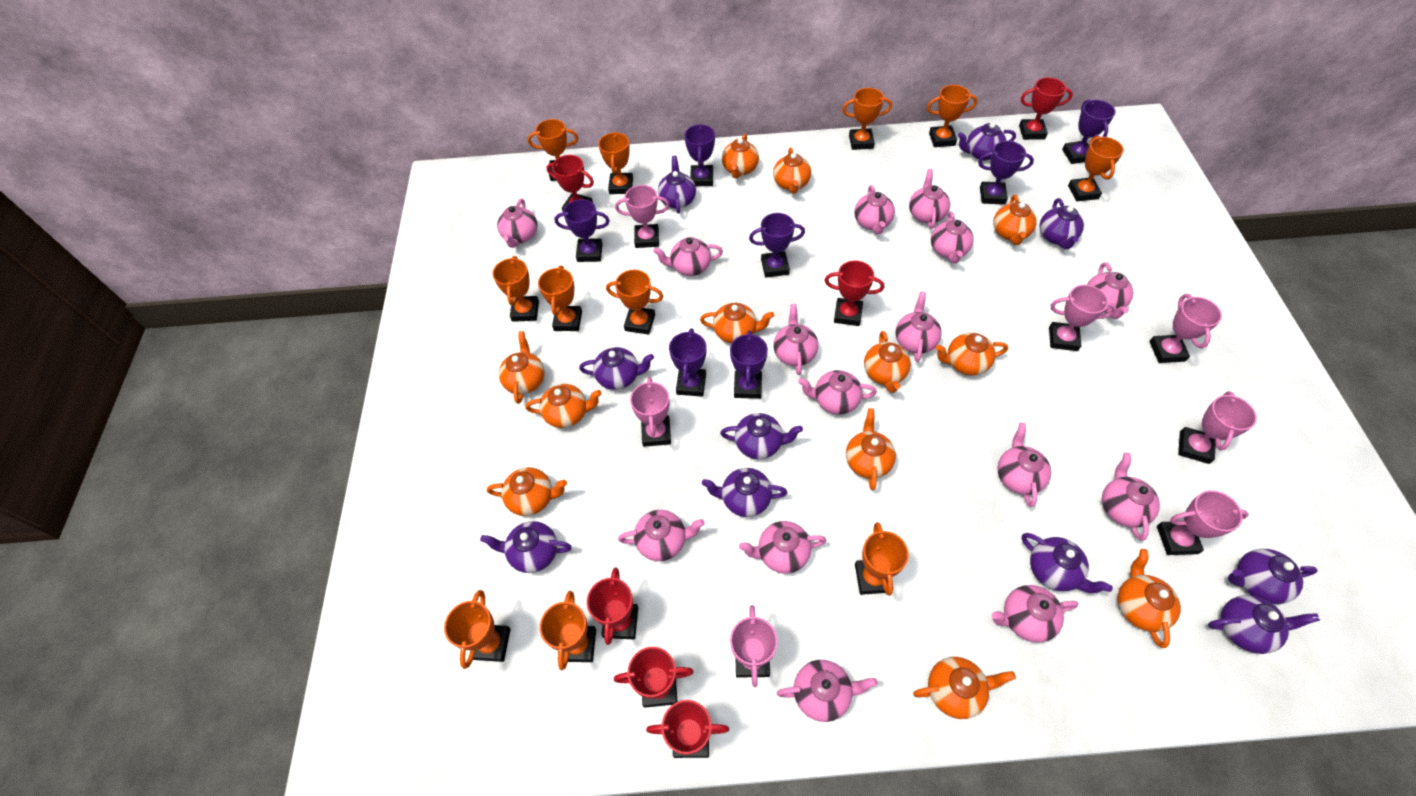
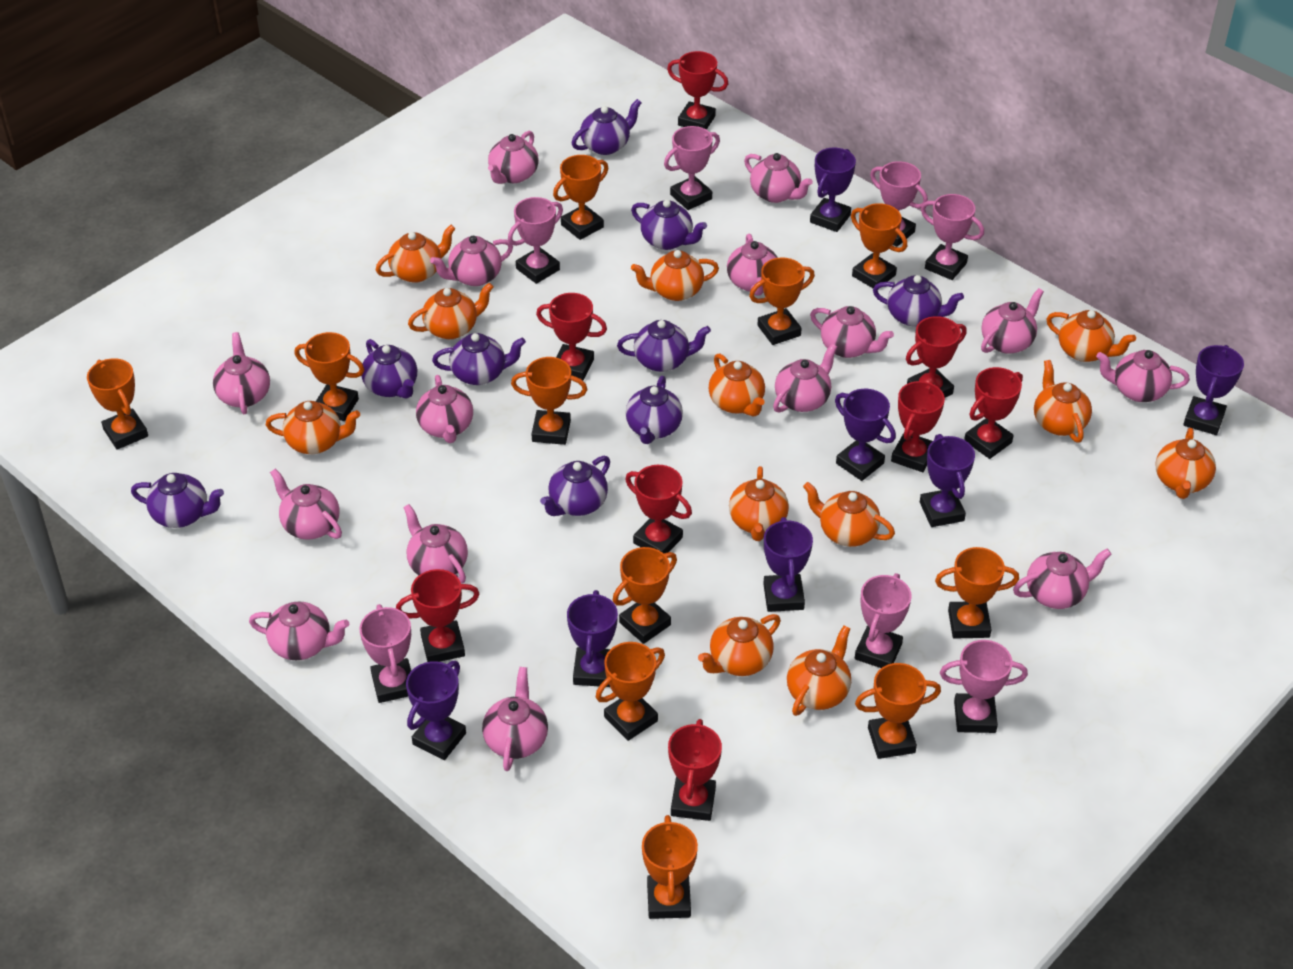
purple teapot: [480,521,572,573] [579,347,654,390] [658,156,696,213] [702,468,787,517] [720,413,803,459] [958,123,1016,161] [1021,533,1113,593] [1039,198,1084,249] [1208,595,1320,654] [1228,549,1318,604] = 10 -> [131,473,224,528] [361,339,417,399] [432,333,526,385] [540,456,610,516] [572,99,642,155] [617,320,711,372] [625,376,683,444] [631,200,707,250] [873,275,964,326] = 9
red trophy: [546,155,594,211] [587,568,638,645] [614,647,694,708] [646,700,729,758] [824,260,884,326] [1019,77,1073,140] = 6 -> [396,569,480,662] [536,293,607,381] [625,465,692,553] [667,51,728,130] [668,719,722,821] [891,381,945,472] [906,316,967,398] [964,367,1023,459] = 8

